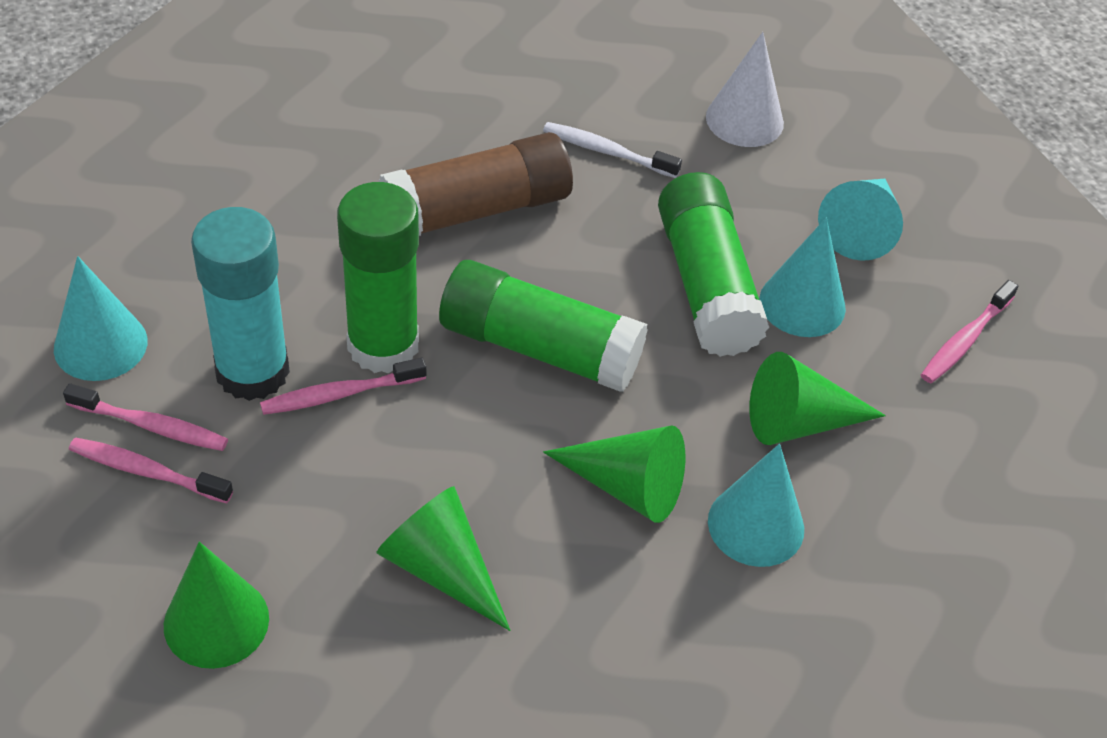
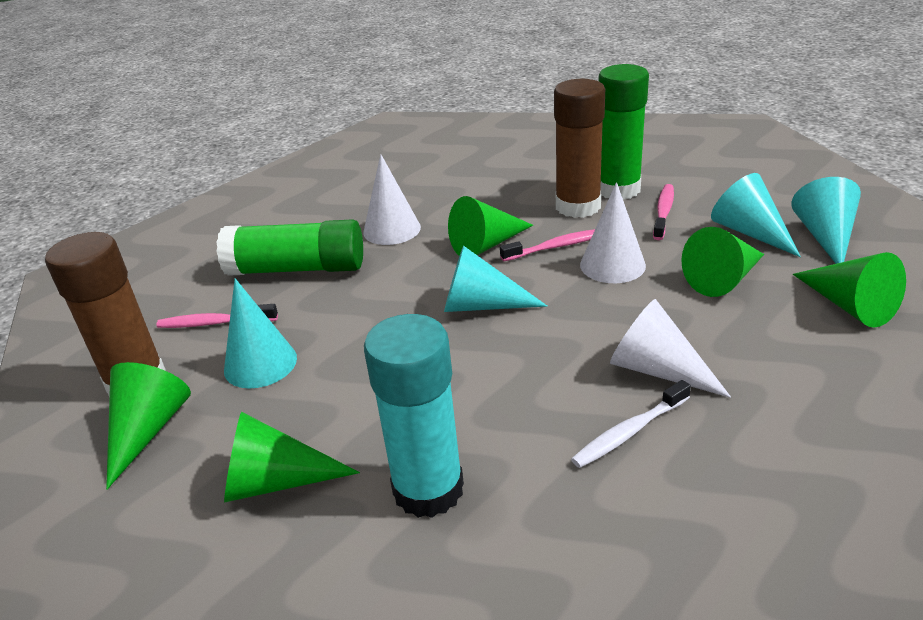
brown glue stick: [379,132,573,236] = 1 -> [45,232,166,395] [554,79,605,218] = 2
green cone: [164,542,269,669] [376,486,510,631] [543,425,685,523] [749,352,886,445] = 4 -> [106,362,191,490] [224,412,360,502] [448,196,533,256] [681,227,764,297] [793,252,906,328] = 5
green glue stick: [337,182,419,374] [439,260,647,392] [658,172,769,357] = 3 -> [217,220,363,276] [598,64,649,200] = 2
pink toothbrush: [63,383,228,451] [69,437,233,503] [260,358,426,415] [921,280,1018,383] = 4 -> [156,304,278,328] [500,229,595,261] [653,184,674,240] = 3
white cone: [706,32,784,147] = 1 -> [363,154,421,245] [580,182,646,283] [610,299,731,398] = 3

